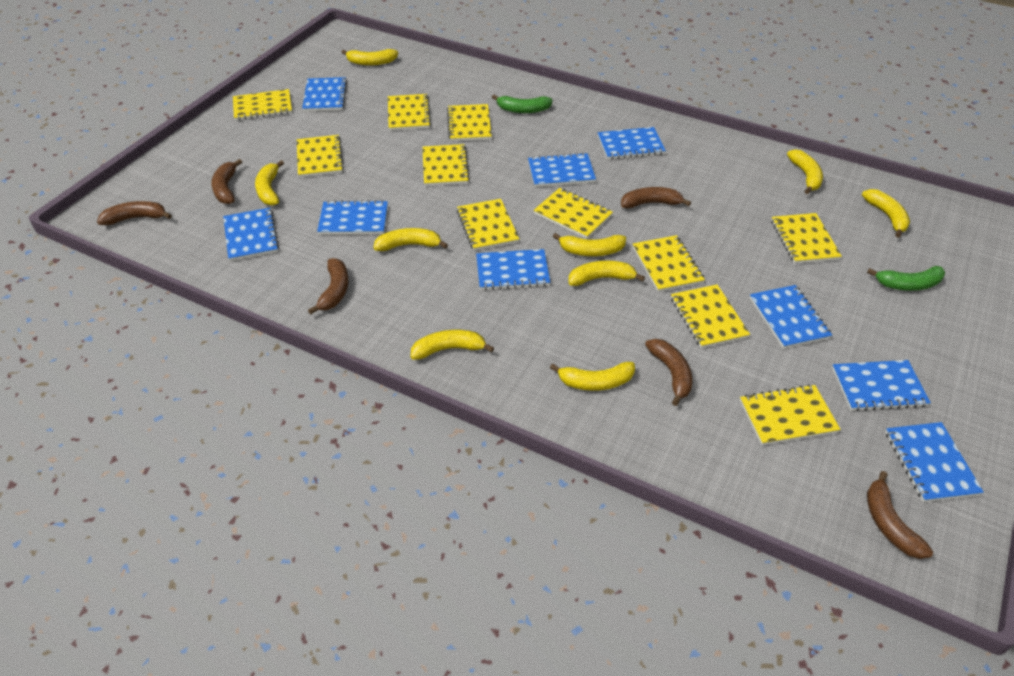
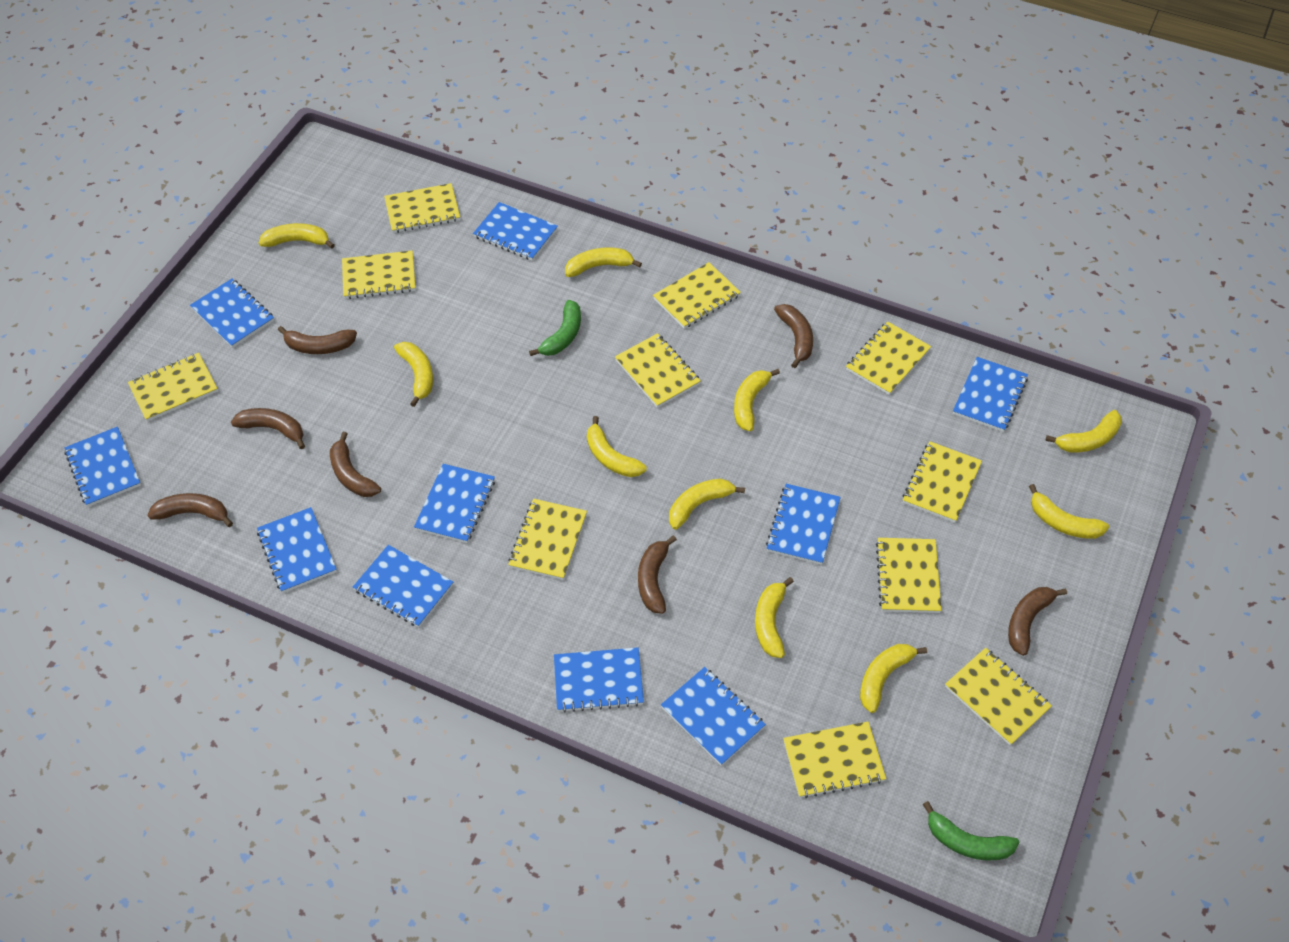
blue notebook: [223,208,279,261] [302,77,347,111] [317,200,388,235] [476,249,550,290] [528,153,596,187] [598,127,666,160] [750,285,832,349] [832,360,931,411] [885,422,984,502] = 9 -> [64,427,141,507] [190,279,274,348] [257,507,337,593] [353,545,453,627] [414,464,495,543] [473,202,558,261] [554,647,644,713] [661,667,766,766] [766,484,841,565] [953,357,1028,432] = 10
brown banana: [97,201,172,225] [211,159,242,204] [308,258,349,314] [621,187,691,209] [645,339,692,406] [867,471,933,559] = 6 -> [147,493,233,527] [231,408,305,449] [278,326,357,354] [330,432,381,497] [638,535,677,614] [774,304,813,368] [1008,587,1067,656] = 7
yellow banana: [255,160,284,206] [342,49,398,66] [373,228,448,251] [411,330,494,360] [550,362,635,391] [553,233,626,256] [569,260,645,286] [787,149,823,194] [862,189,910,238] = 9 -> [259,223,335,248] [394,342,433,407] [565,247,642,277] [587,416,647,477] [669,478,745,530] [734,369,780,431] [755,577,794,658] [860,644,927,713] [1029,484,1109,539] [1045,410,1122,453] = 10

